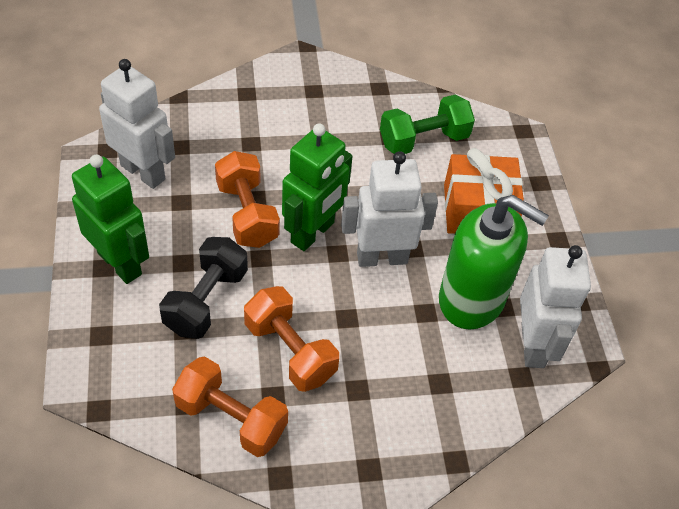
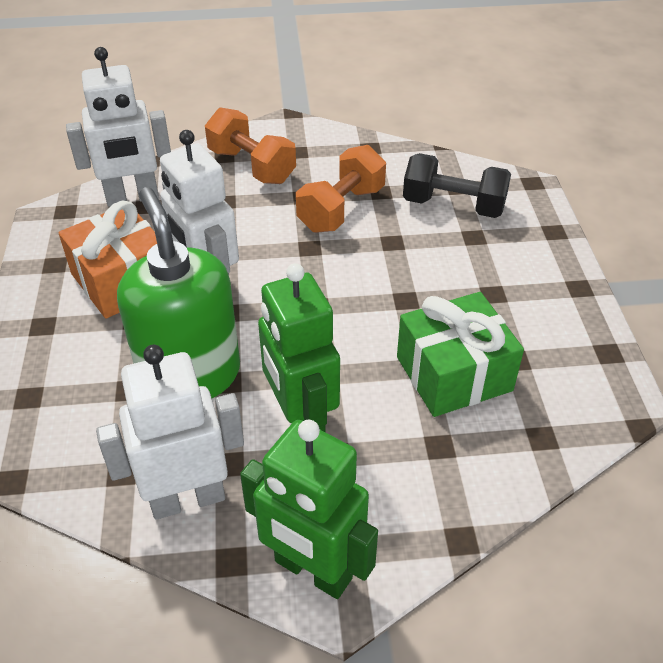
green dumbbell: [380,94,475,154] = 1 -> none = 0
green gift: none = 0 -> [397,292,524,417] = 1
orange dumbbell: [172,356,288,457] [215,151,280,248] [244,286,339,392] = 3 -> [205,108,296,184] [296,145,386,233] = 2

